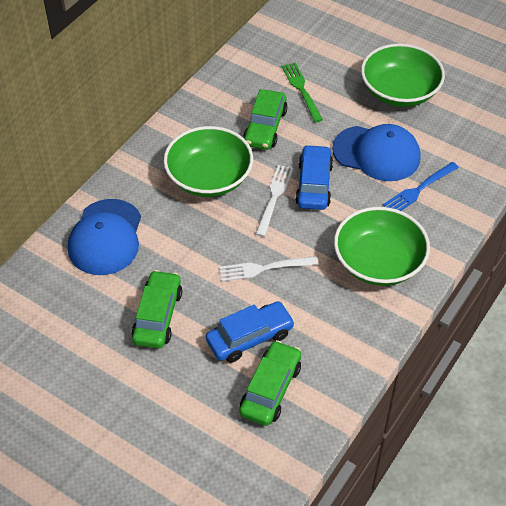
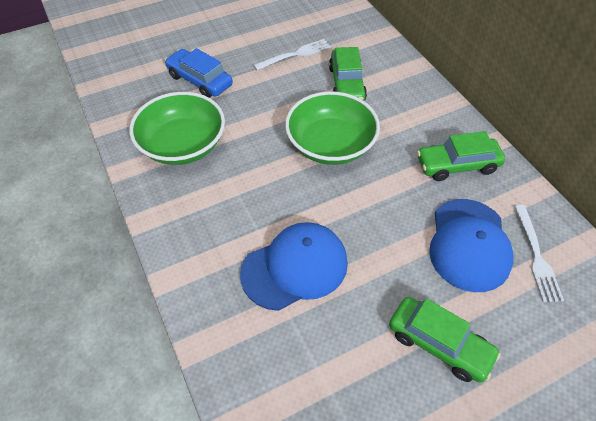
blue car: [206,301,295,363] [295,144,333,210] = 2 -> [165,48,233,98] = 1
blue fork: [383,162,459,211] = 1 -> none = 0
green bowl: [163,126,253,197] [334,207,430,286] [361,43,445,107] = 3 -> [129,92,225,165] [285,92,380,165] = 2
green fork: [282,62,323,122] = 1 -> none = 0

